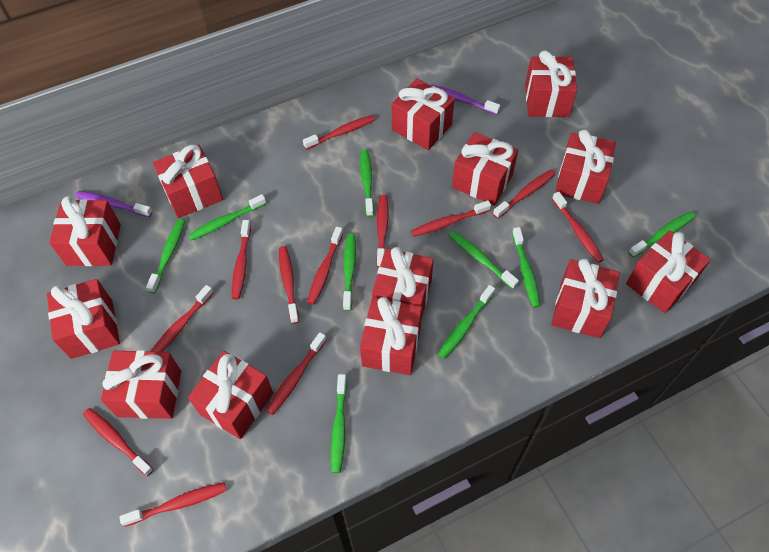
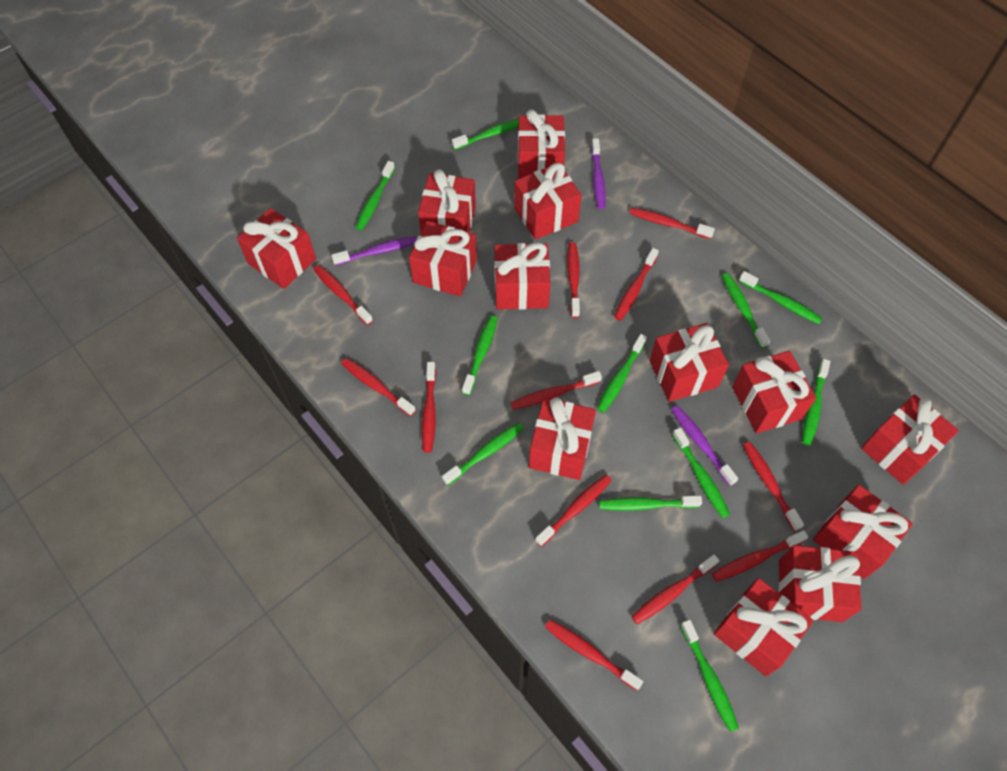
green toothbrush: [146,219,185,293] [188,194,266,241] [331,374,347,473] [343,233,356,311] [360,149,374,217] [438,285,495,359] [449,231,519,289] [512,227,541,308] [628,211,696,257] = 9 -> [356,161,395,230] [442,423,524,486] [452,119,519,150] [462,316,498,395] [597,334,647,413] [599,496,702,511] [672,427,730,518] [680,620,739,732] [722,273,770,348] [739,271,823,324] [802,359,831,446] = 11
purple toothbrush: [75,191,152,217] [430,84,500,115] = 2 -> [331,236,417,266] [591,138,606,209] [671,405,738,486] = 3

